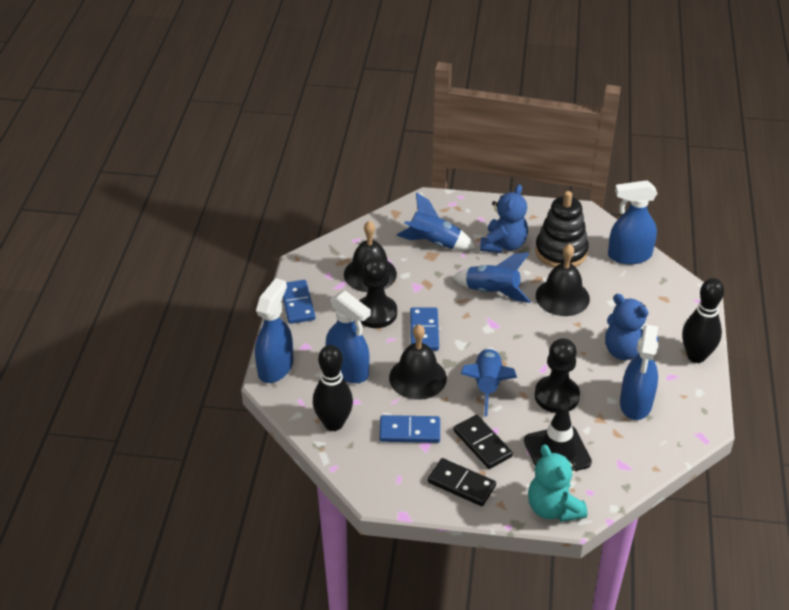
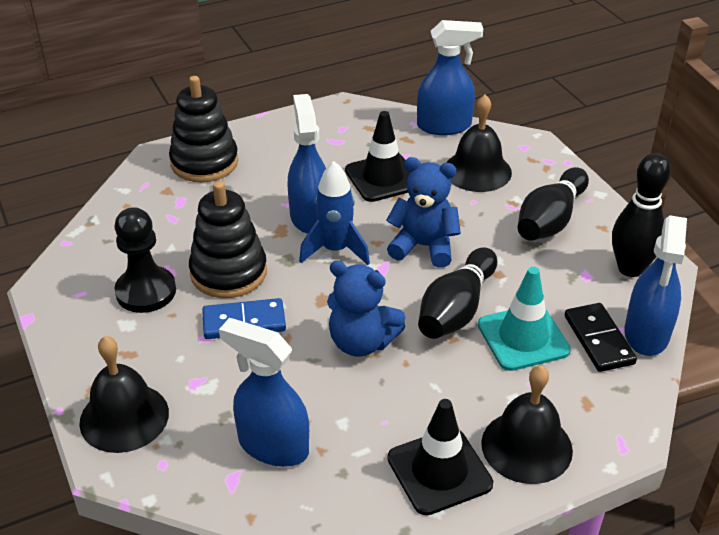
black bowling pin: [313,345,353,431] [682,278,724,363] = 2 -> [418,247,497,339] [518,167,589,241] [612,153,671,277] = 3
black domino: [428,458,496,506] [454,415,513,469] = 2 -> [565,303,637,372] = 1
black pawn: [359,256,397,328] [535,338,580,413] = 2 -> [114,207,176,313] = 1
black stacking toy: [535,191,589,268] = 1 -> [169,76,238,182] [189,181,267,298] = 2
black traffic cone: [524,404,592,471] = 1 -> [345,111,411,202] [387,399,493,515] = 2
blue domino: [283,280,316,324] [379,415,440,443] [410,307,439,351] = 3 -> [202,298,286,339] = 1
blue rocket: [396,192,476,250] [452,252,531,303] [460,347,517,417] = 3 -> [299,161,370,265] = 1
turquoise teddy bear: [528,444,587,522] = 1 -> none = 0
turquoise traffic cone: none = 0 -> [478,267,571,371] = 1

